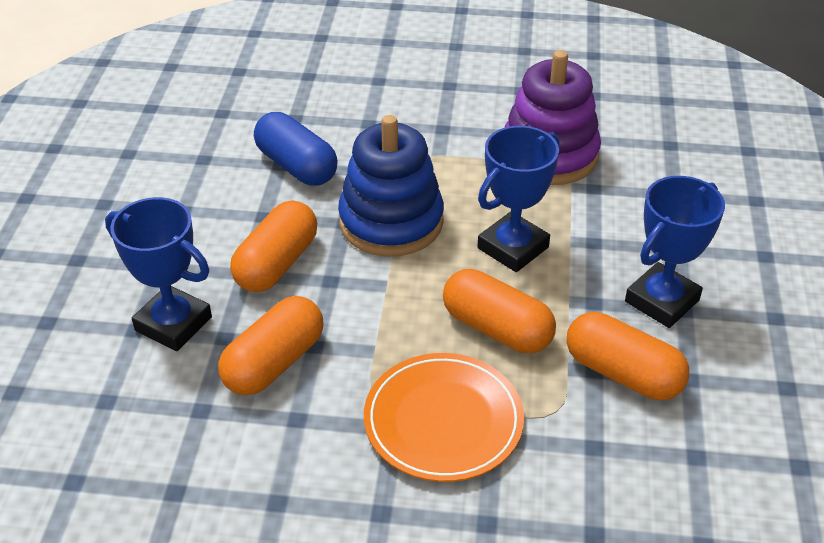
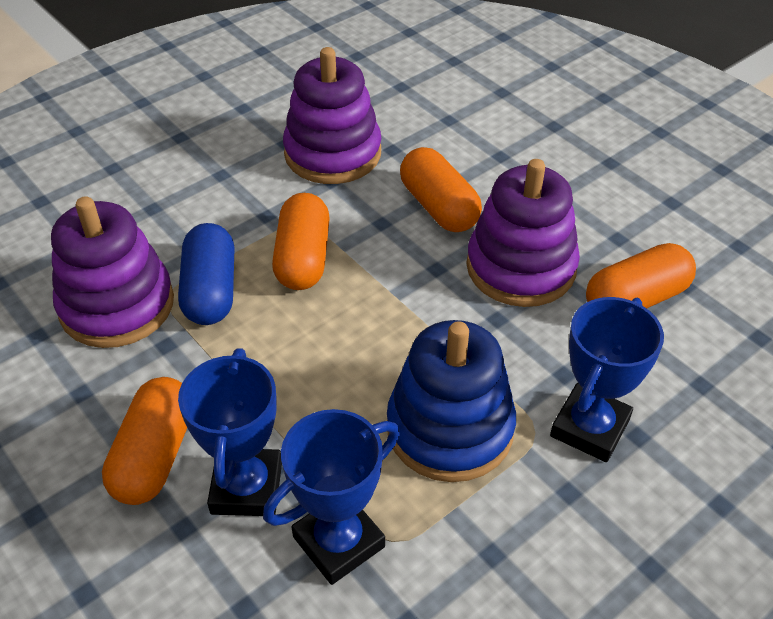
orange plate: [364,353,524,482] = 1 -> none = 0
purple stacking toy: [504,50,601,185] = 1 -> [51,196,174,348] [283,47,381,184] [466,159,580,307] = 3

